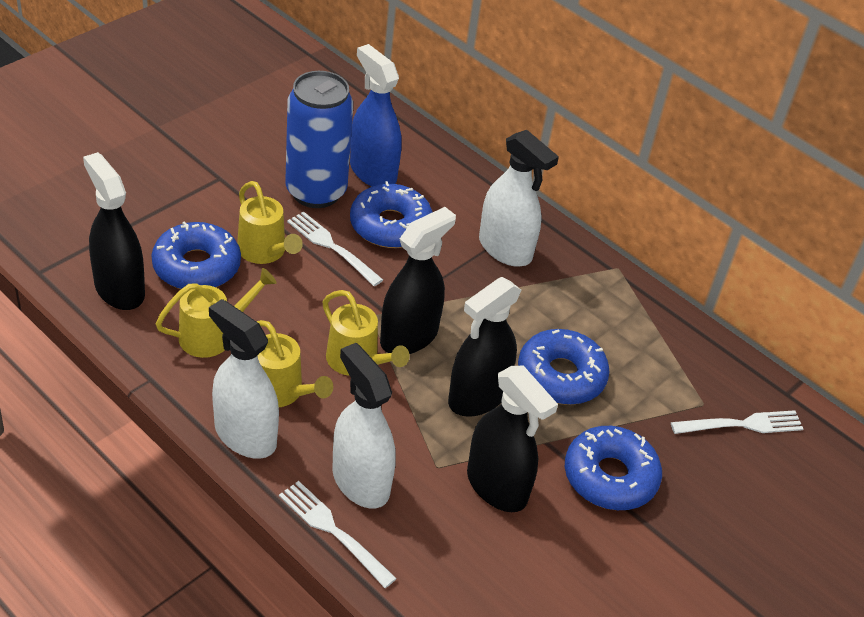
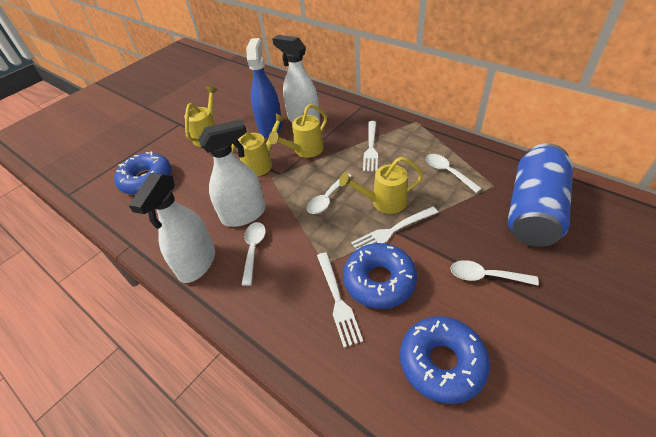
black spray bottle: [83,152,145,310] [380,207,456,354] [448,277,522,417] [467,366,558,512] = 4 -> none = 0
blue donut: [151,222,241,289] [350,181,433,248] [518,329,610,405] [565,426,662,510] = 4 -> [114,151,171,195] [343,243,418,309] [400,316,490,404] = 3
white spoon: none = 0 -> [242,222,266,286] [307,174,352,214] [426,154,482,193] [450,260,539,285] = 4

